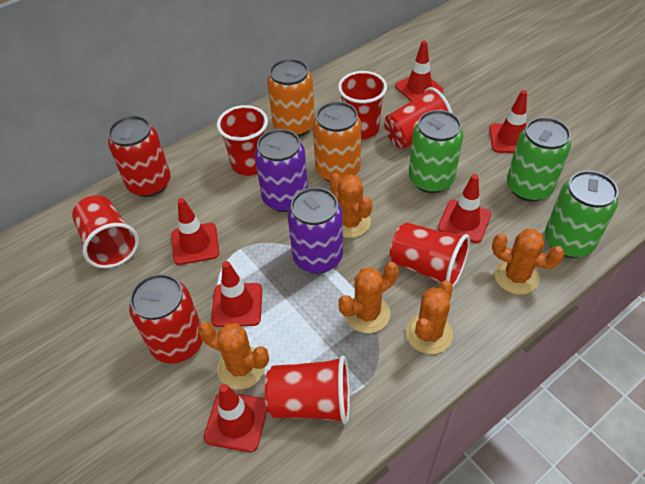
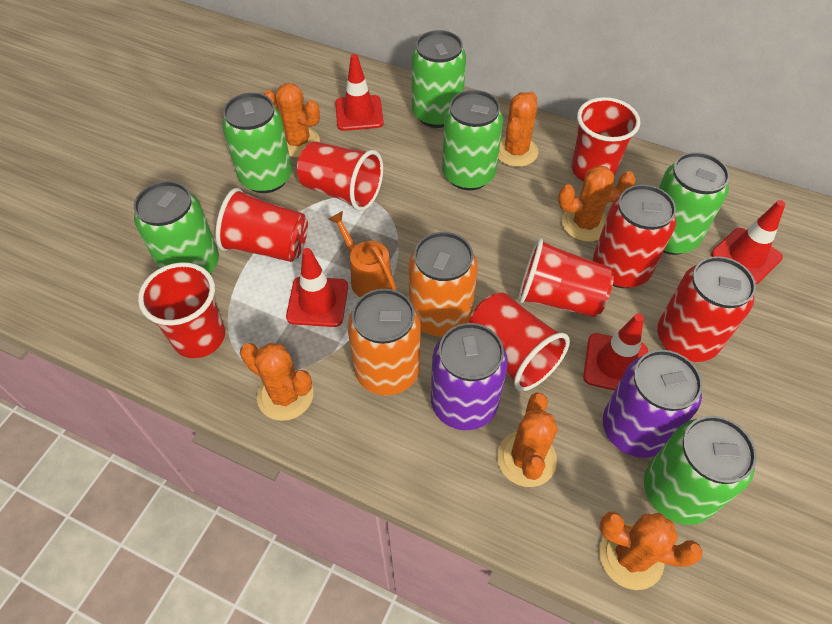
green can: [409,110,464,193] [507,117,571,202] [545,171,618,258] = 3 -> [134,181,219,274] [222,93,292,193] [412,30,466,128] [442,90,503,190] [644,416,757,525] [659,152,730,255] = 6
orange cactus: [198,322,269,389] [330,173,372,238] [339,262,399,333] [406,280,453,354] [492,229,565,295] = 5 -> [240,343,313,421] [264,83,320,157] [497,393,558,487] [498,92,538,167] [558,165,636,242] [599,512,702,590] = 6
orange watering can: none = 0 -> [328,211,396,297] = 1
red traffic cone: [172,198,219,265] [204,384,267,452] [211,261,262,327] [395,41,443,101] [438,174,491,243] [489,90,527,153] = 6 -> [286,248,348,327] [335,54,384,131] [583,314,648,390] [711,200,785,284] = 4

